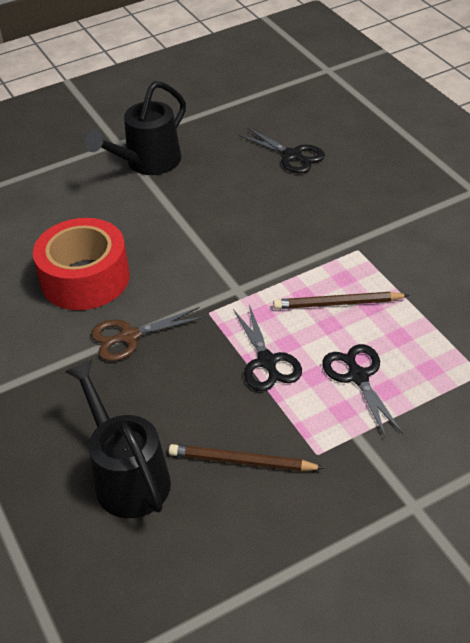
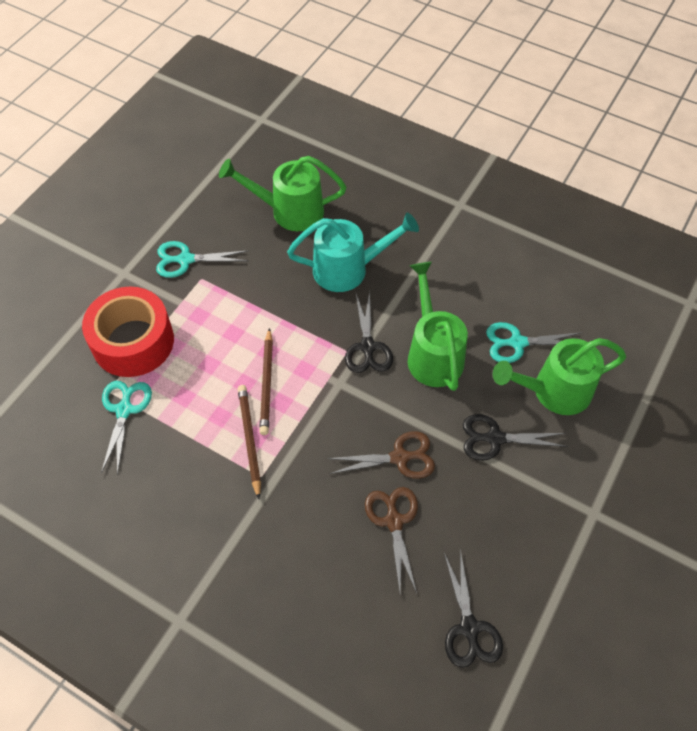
black watering can: [65,360,171,518] [85,81,186,175] = 2 -> none = 0
brown scissors: [91,307,205,361] = 1 -> [327,431,435,479] [365,487,418,593] = 2
green watering can: none = 0 -> [219,156,346,231] [408,262,468,391] [493,338,626,415] = 3
turquoise scissors: none = 0 -> [101,381,152,475] [156,241,249,278] [486,322,583,363] = 3
turquoise watering can: none = 0 -> [287,213,419,292] = 1

